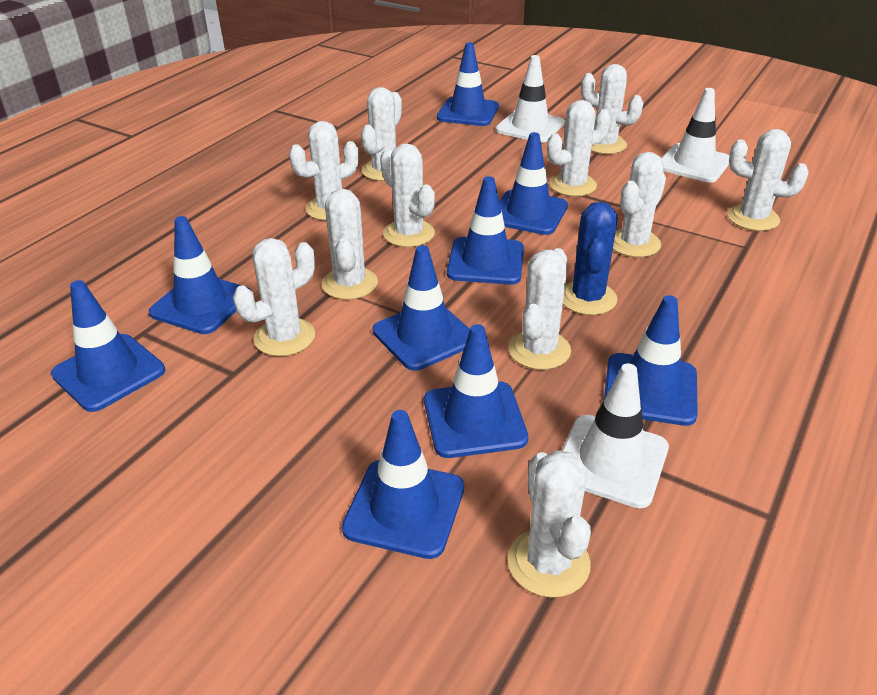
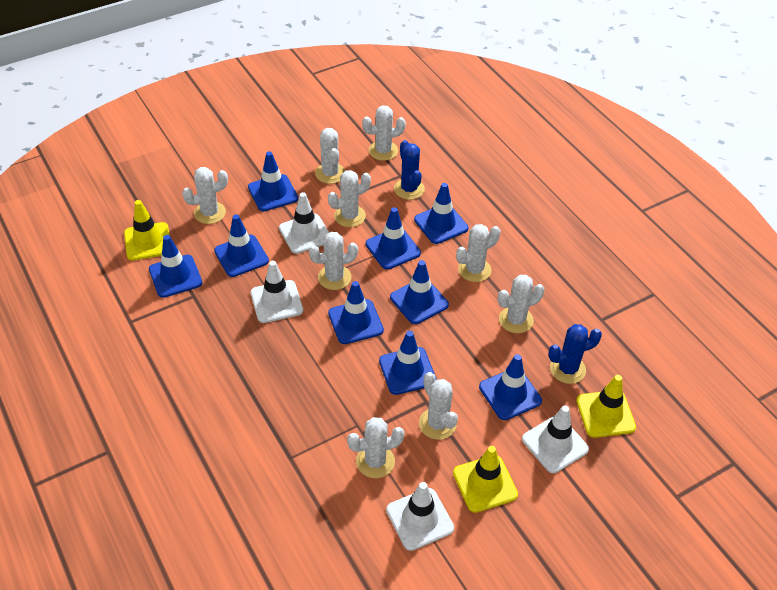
blue cactus: [563,202,618,315] = 1 -> [394,140,425,200] [548,324,602,384] = 2
white cactus: [233,238,315,356] [289,121,359,221] [322,189,378,300] [361,87,402,181] [380,143,435,247] [508,248,571,370] [508,450,591,598] [547,100,610,197] [581,64,643,154] [613,152,666,257] [728,129,809,231] = 11 -> [182,167,228,224] [309,232,358,290] [315,128,345,184] [328,170,371,227] [347,417,404,478] [362,105,406,161] [419,372,458,440] [456,224,500,282] [498,275,545,333] = 9
white traffic cone: [496,55,565,143] [562,363,669,508] [661,88,730,183] = 3 -> [251,261,303,323] [279,192,329,254] [386,482,454,551] [522,405,589,473] = 4
yellow traffic cone: none = 0 -> [124,200,170,260] [453,446,518,513] [576,375,636,438] = 3

